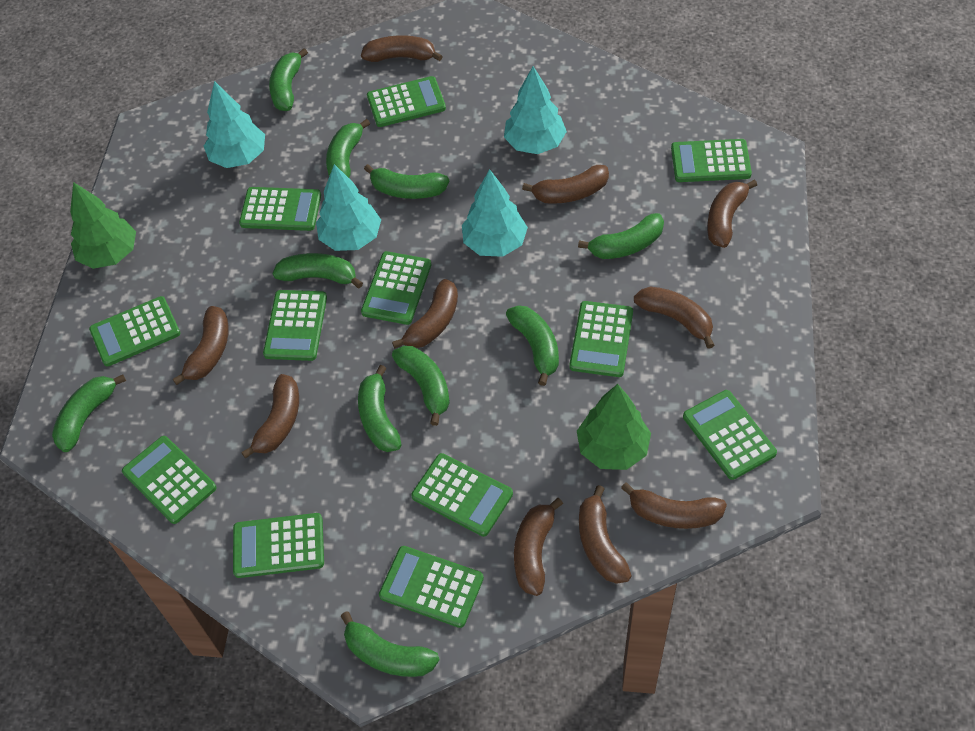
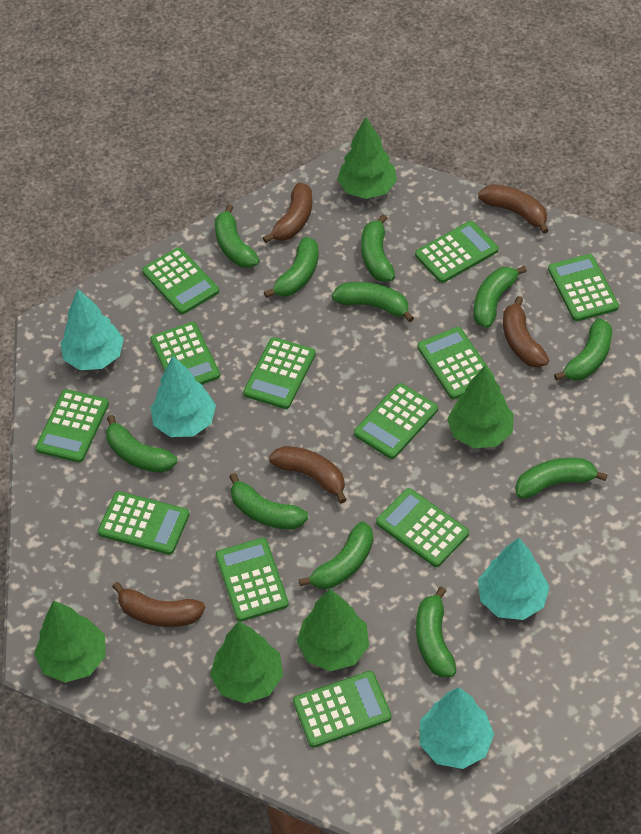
brown banana: [173,306,229,385] [241,374,299,459] [361,35,443,62] [392,279,458,349] [514,498,563,596] [522,165,609,204] [579,485,632,584] [621,482,727,529] [634,287,714,349] [707,179,757,248] = 10 -> [112,582,205,627] [263,183,312,243] [269,446,346,503] [478,184,549,234] [503,296,549,368] = 5
green banana: [52,374,126,452] [269,48,308,111] [272,253,363,288] [326,119,370,178] [341,611,439,677] [358,365,402,452] [364,164,449,199] [392,346,450,426] [506,305,559,386] [578,213,664,259] = 10 -> [106,415,177,473] [215,204,260,268] [229,473,308,530] [264,237,318,298] [299,521,373,589] [332,282,414,322] [361,214,395,282] [416,586,456,677] [474,266,527,328] [516,458,608,498] [554,318,612,381] = 11
green tree: [70,182,136,269] [577,384,651,470] = 2 -> [34,601,106,683] [210,621,283,703] [297,589,369,671] [337,117,397,199] [447,366,514,448] = 5

